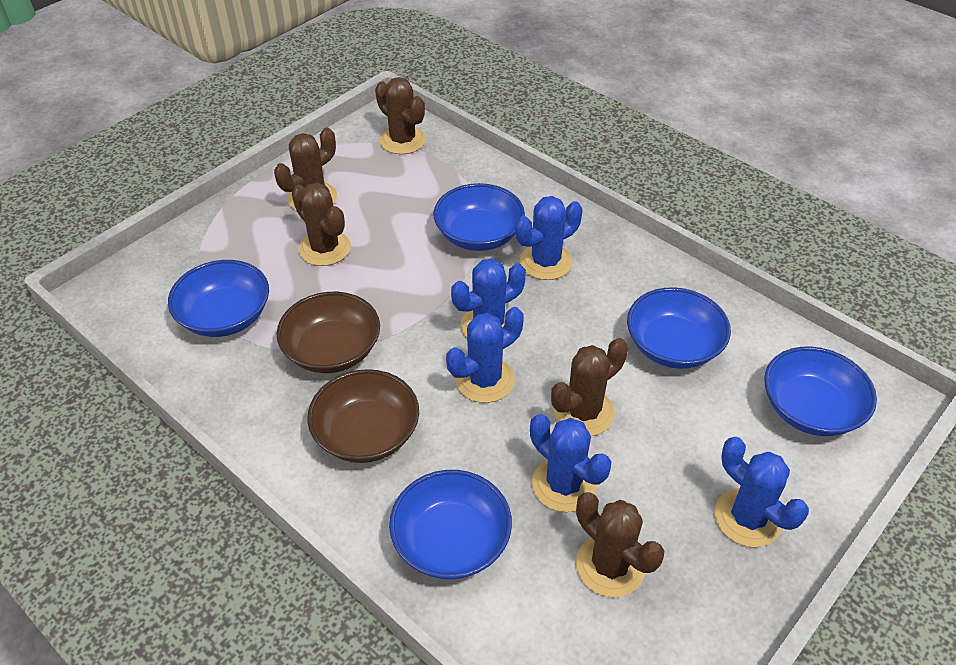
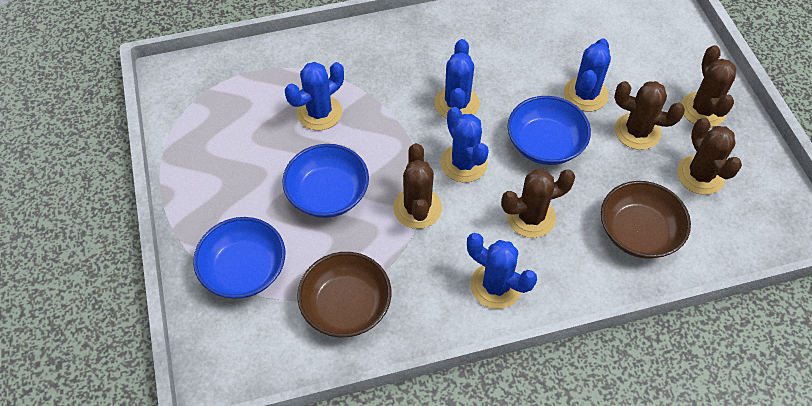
blue bowl: [168,260,269,337] [389,470,512,579] [433,183,525,251] [627,287,731,369] [764,347,877,436] = 5 -> [193,217,285,299] [282,144,369,218] [508,96,591,165] = 3

